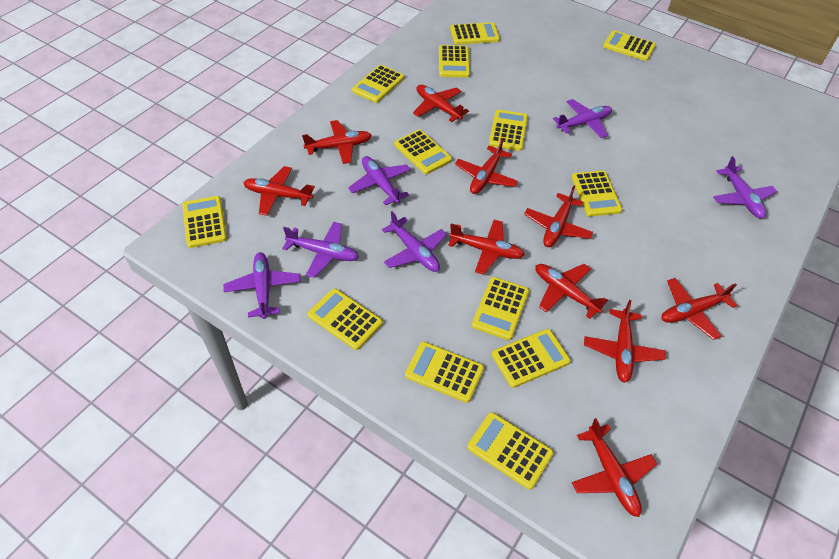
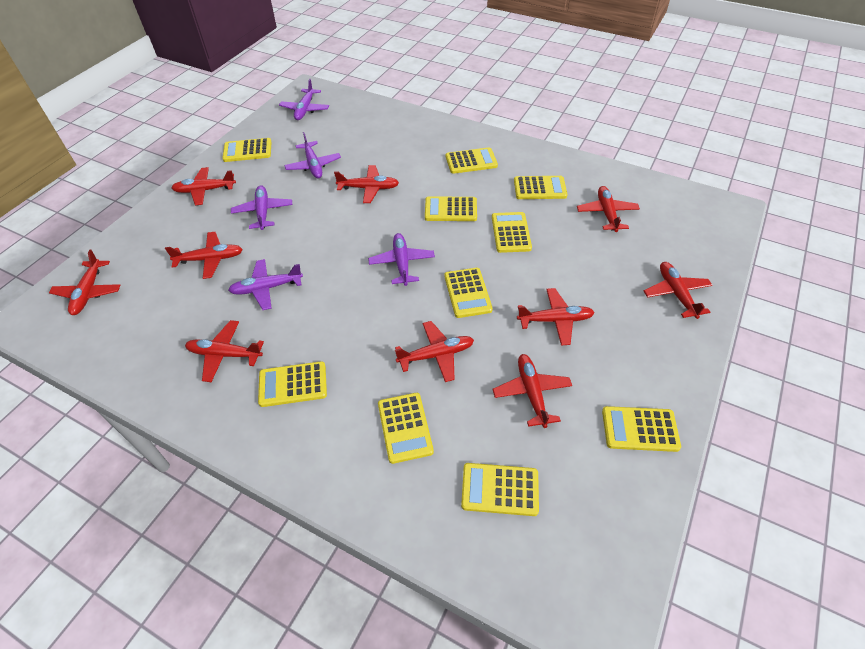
purple plane: [223,252,301,319] [282,222,359,278] [348,156,411,205] [382,211,447,272] [553,99,612,138] [713,156,777,219] = 6 -> [228,259,303,310] [231,185,292,230] [279,79,329,120] [284,132,341,179] [368,233,435,286] = 5
yellow calculator: [182,196,227,248] [308,288,383,350] [352,65,404,103] [394,129,452,174] [405,342,484,403] [439,45,470,78] [450,22,500,44] [467,412,554,490] [472,277,529,340] [489,110,528,151] [492,329,571,388] [571,171,623,217] [603,30,656,61] = 13 -> [223,138,272,162] [258,361,327,407] [378,393,434,464] [425,196,477,221] [444,268,493,318] [446,147,498,174] [461,463,539,516] [492,212,532,253] [514,176,567,199] [602,406,681,452] = 10

